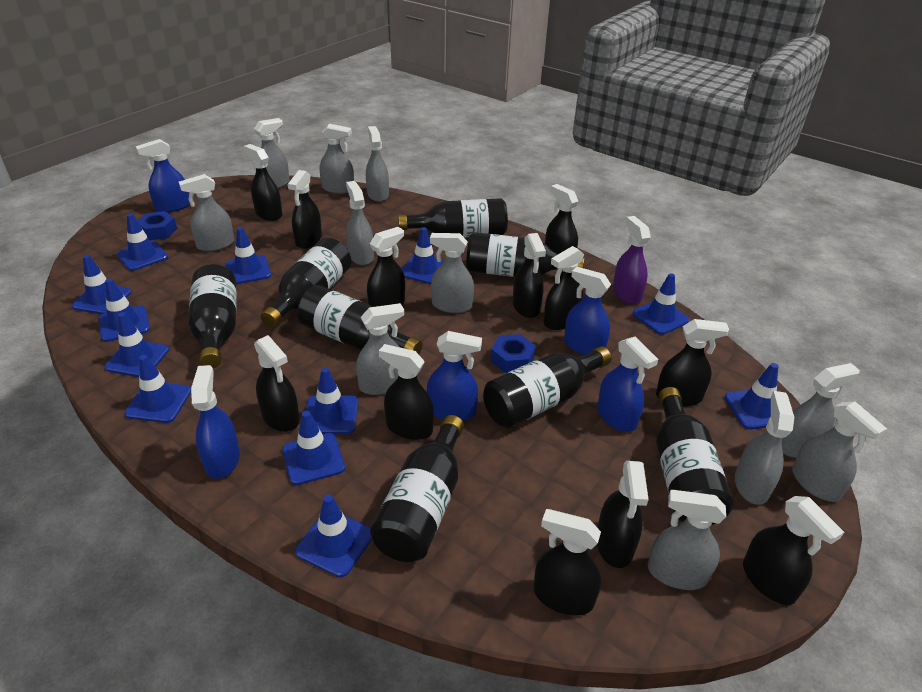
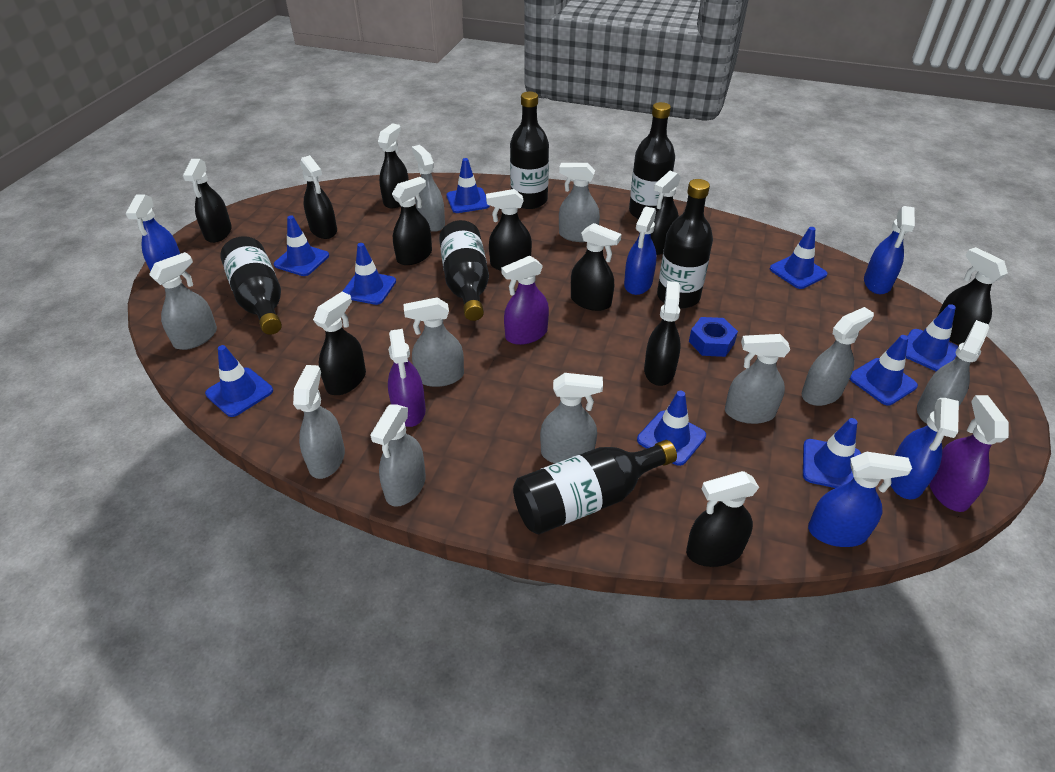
black bottle: [188,264,237,368] [261,238,352,328] [298,285,422,354] [370,415,464,562] [398,198,508,238] [466,232,584,277] [483,346,611,428] [656,387,734,525] = 8 -> [220,236,282,335] [439,220,489,321] [510,92,549,209] [513,440,677,534] [629,102,675,219] [657,179,713,309] = 6
black spray bottle: [244,144,282,221] [254,335,300,432] [288,170,322,249] [367,227,405,307] [379,344,434,440] [513,233,546,318] [534,509,601,615] [544,246,584,330] [545,184,578,254] [597,461,649,568] [656,319,729,407] [743,496,844,605] = 12 -> [183,159,232,243] [300,155,337,239] [313,292,366,395] [378,123,409,208] [392,177,432,265] [486,189,532,271] [571,223,621,311] [644,281,681,386] [651,171,681,255] [686,471,759,567] [938,247,1008,345] = 11
blue nut: [138,211,177,240] [491,334,536,373] = 2 -> [689,317,738,357] = 1
blue traffic cone: [72,255,132,314] [99,279,150,342] [104,312,169,377] [117,213,168,271] [125,355,191,423] [226,227,271,284] [282,411,345,485] [295,495,372,577] [306,368,358,434] [402,227,443,284] [632,273,689,335] [724,363,778,429] = 12 -> [205,345,273,417] [274,216,329,276] [342,243,396,305] [446,158,490,213] [637,391,706,466] [770,227,827,289] [803,418,861,488] [849,335,918,405] [906,304,958,372] = 9
grey spray bottle: [179,174,234,251] [254,118,289,189] [320,124,354,194] [346,181,374,265] [356,303,404,395] [366,126,389,202] [430,233,474,313] [648,490,726,590] [735,391,794,505] [782,363,860,458] [792,401,887,502] = 11 -> [149,252,217,350] [293,365,345,479] [370,404,426,507] [403,297,464,387] [412,145,445,232] [540,373,603,463] [559,163,600,242] [725,334,790,424] [802,307,874,406] [917,320,989,424] = 10
purple spray bottle: [613,216,651,304] = 1 -> [388,329,426,427] [501,256,549,345] [929,395,1009,512] = 3

